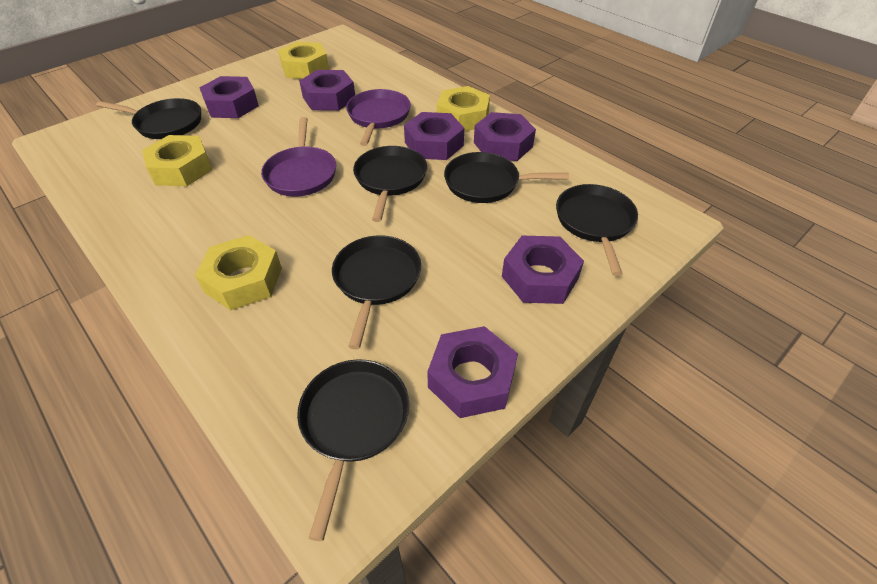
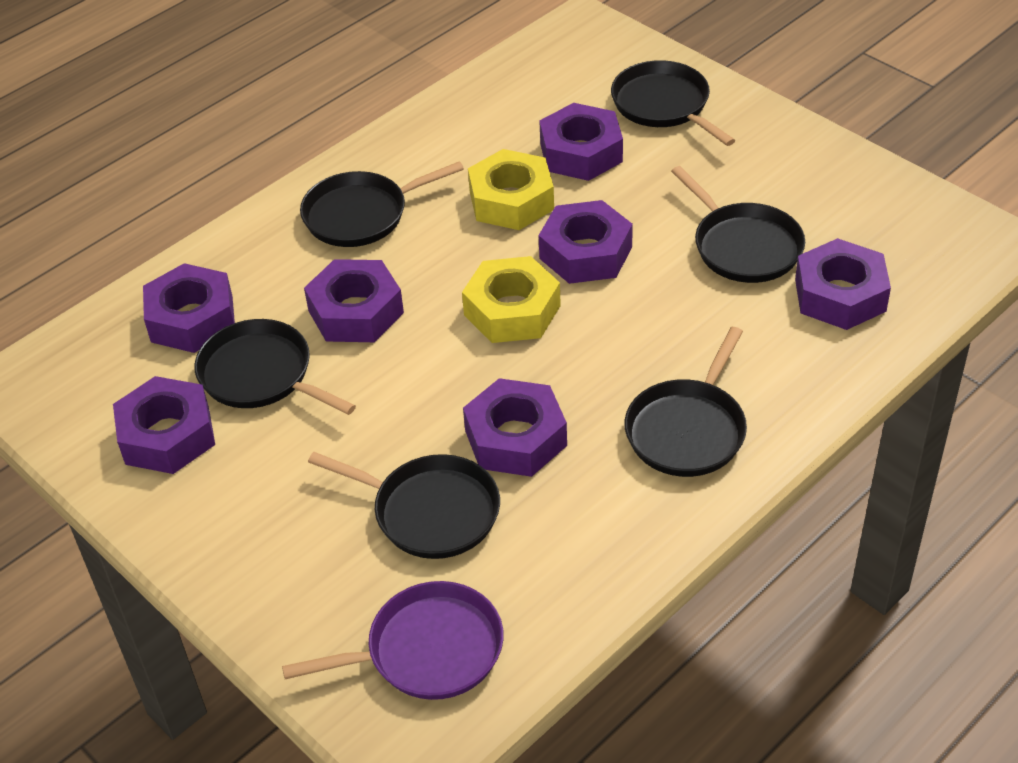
purple nut: [199,76,259,118] [299,70,355,111] [404,112,464,160] [427,326,518,418] [474,112,536,161] [502,236,584,304] = 6 -> [113,376,215,474] [143,263,235,353] [304,259,404,342] [463,378,567,477] [539,103,623,181] [539,200,633,284] [795,238,891,330] = 7
purple pan: [261,117,336,196] [346,89,411,146] = 2 -> [282,581,504,700] = 1
yellow nut: [142,135,212,186] [195,235,282,310] [278,41,329,79] [437,86,490,131] = 4 -> [462,256,561,343] [468,149,554,230] = 2

